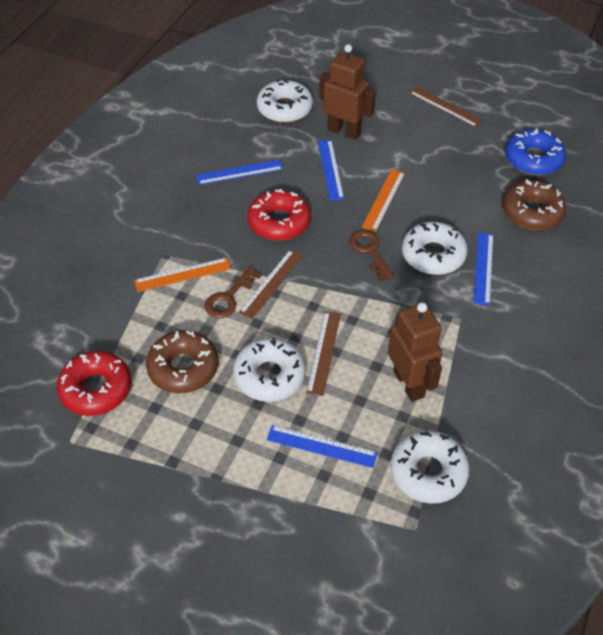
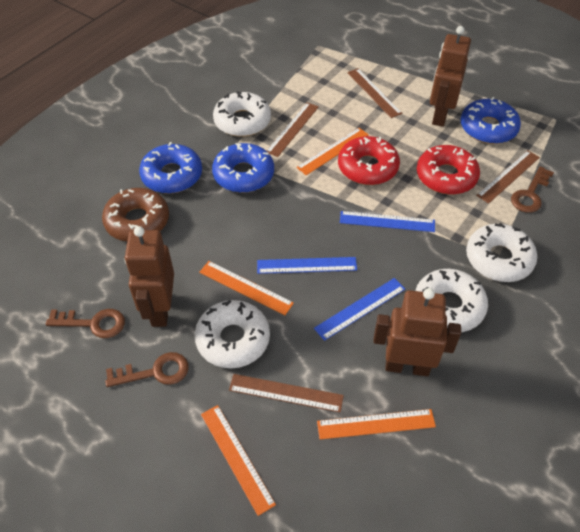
blue donut: [505,128,566,175] = 1 -> [139,142,202,194] [212,143,274,193] [461,97,521,144] = 3
blue ruler: [196,160,283,185] [267,425,378,468] [318,140,344,200] [474,232,494,306] = 4 -> [257,257,357,274] [314,278,405,341] [340,211,435,232] = 3
brown donut: [146,330,219,393] [502,179,567,230] = 2 -> [102,188,169,241] = 1
brown key: [204,267,261,318] [349,230,394,282] = 2 -> [46,309,125,338] [105,352,189,387] [511,166,554,213] = 3
brown robot: [319,44,376,140] [388,302,442,402] = 2 -> [125,226,174,327] [373,288,461,376] [430,26,471,127] = 3
brown ruler: [239,250,303,319] [306,311,341,396] [409,87,483,128] = 3 -> [229,374,344,413] [267,102,319,157] [347,69,402,118] [476,150,540,204] = 4
orange ruler: [134,258,231,292] [362,169,405,232] = 2 -> [199,261,294,315] [201,405,276,516] [296,128,369,175] [317,409,436,440] = 4

